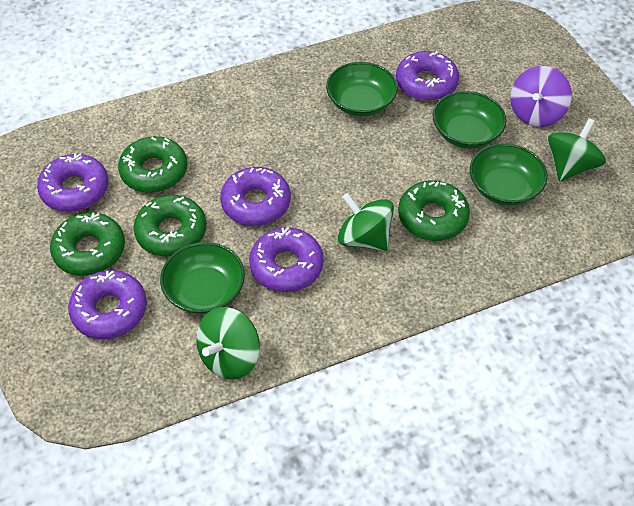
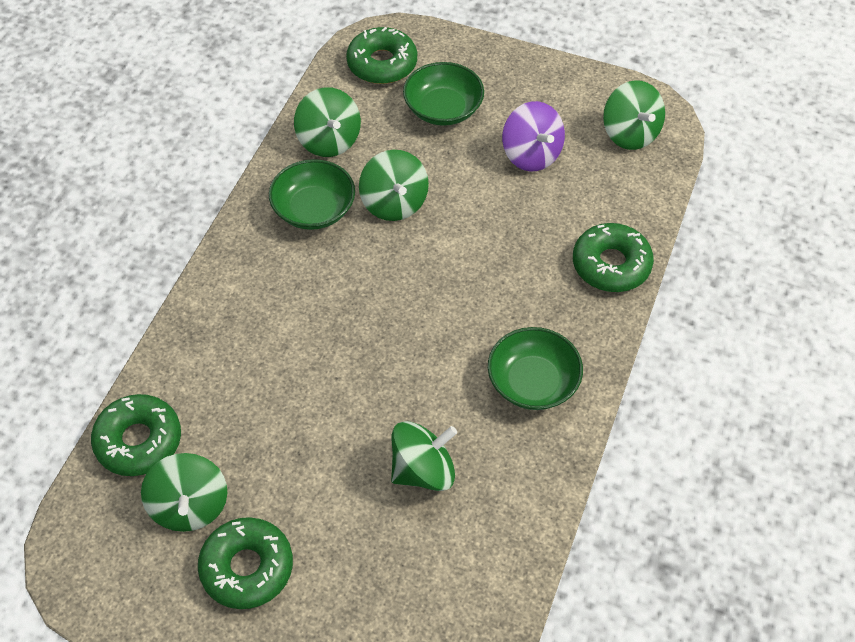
green bowl: [160,242,245,314] [326,62,398,117] [432,91,506,148] [470,143,548,205] = 4 -> [269,159,355,230] [403,62,484,126] [488,327,583,410] = 3
green spinning top: [196,307,260,380] [338,193,394,251] [547,118,606,182] = 3 -> [141,453,227,532] [294,87,361,157] [359,150,429,221] [391,421,457,491] [603,80,665,150] = 5
purple donut: [37,153,108,212] [68,270,147,339] [220,167,291,226] [249,227,324,292] [396,51,459,101] = 5 -> none = 0

